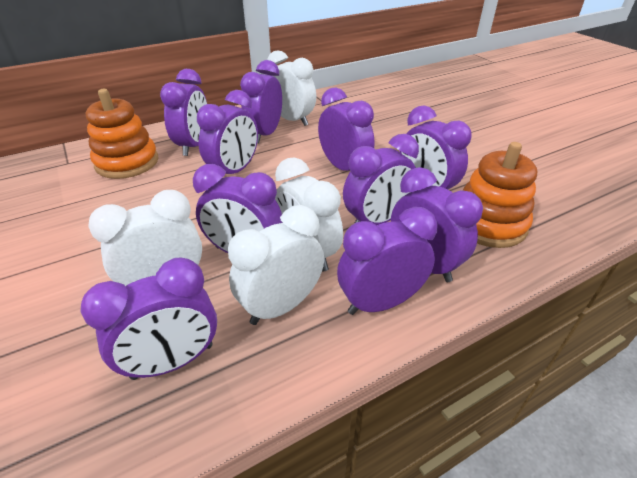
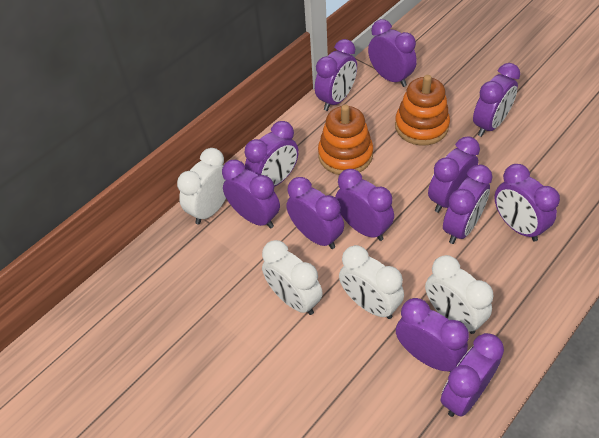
purple clock: [81,258,217,380] [160,69,207,156] [193,164,283,253] [197,90,258,174] [240,60,282,144] [318,87,374,171] [337,207,437,315] [343,134,419,225] [391,167,483,282] [400,106,472,189] = 10 -> [222,160,280,229] [244,121,299,187] [286,177,344,249] [315,39,357,111] [335,169,394,241] [368,19,417,87] [396,298,469,372] [428,136,480,213] [440,333,504,417] [443,164,493,244] [473,63,520,137] [495,164,560,242] = 12

